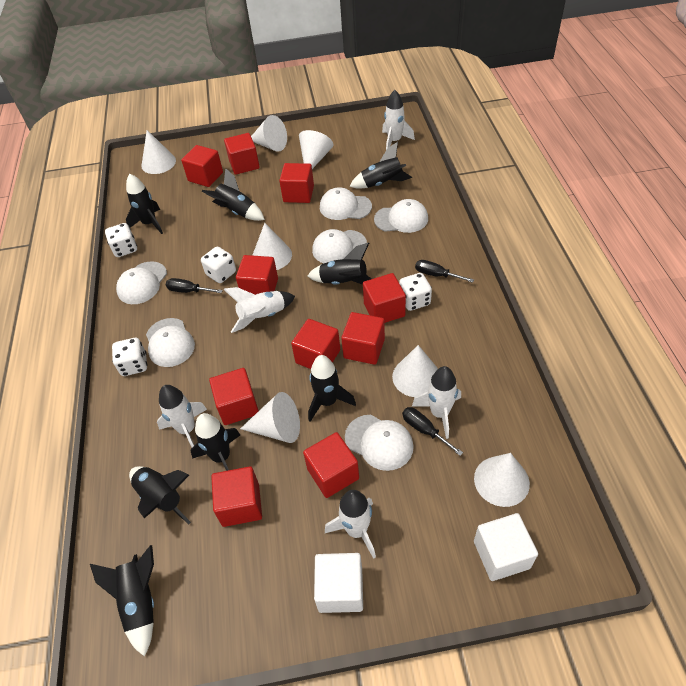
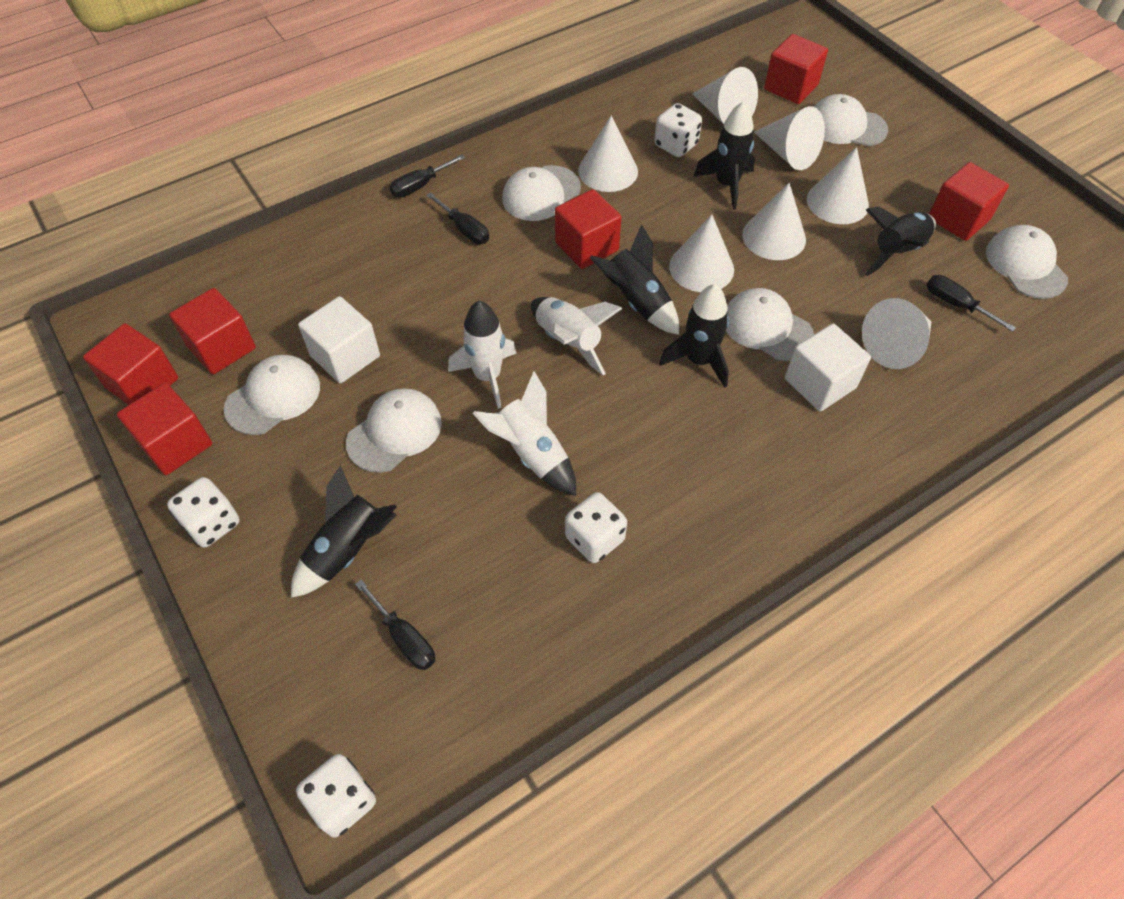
black rocket: [90,545,154,657] [126,174,163,234] [129,466,191,524] [191,413,240,471] [202,168,265,221] [308,242,372,285] [308,355,356,422] [349,142,412,189] = 8 -> [291,465,397,598] [589,224,679,335] [659,284,729,388] [693,101,755,210] [865,207,936,276] = 5
black screwdriver: [166,278,223,293] [402,407,463,456] [415,260,474,283] = 3 -> [355,580,435,670] [390,154,465,198] [426,192,489,244] [927,275,1016,332] = 4
red cube: [181,145,223,187] [209,368,259,425] [211,466,262,527] [224,133,260,175] [236,255,278,295] [279,163,314,203] [291,319,340,369] [303,432,359,498] [341,312,385,365] [363,273,406,323] = 10 -> [83,323,178,405] [117,383,212,475] [169,288,256,374] [555,189,621,269] [764,34,828,104] [929,162,1009,241] = 6
white rocket: [157,385,207,447] [224,287,295,333] [325,490,376,559] [382,90,415,150] [412,366,461,439] = 5 -> [448,301,517,409] [472,371,576,496] [531,297,623,375] = 3

